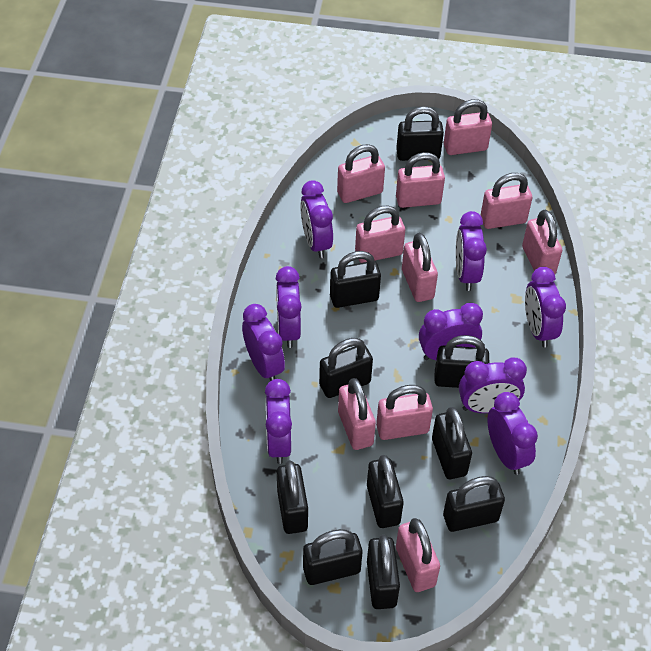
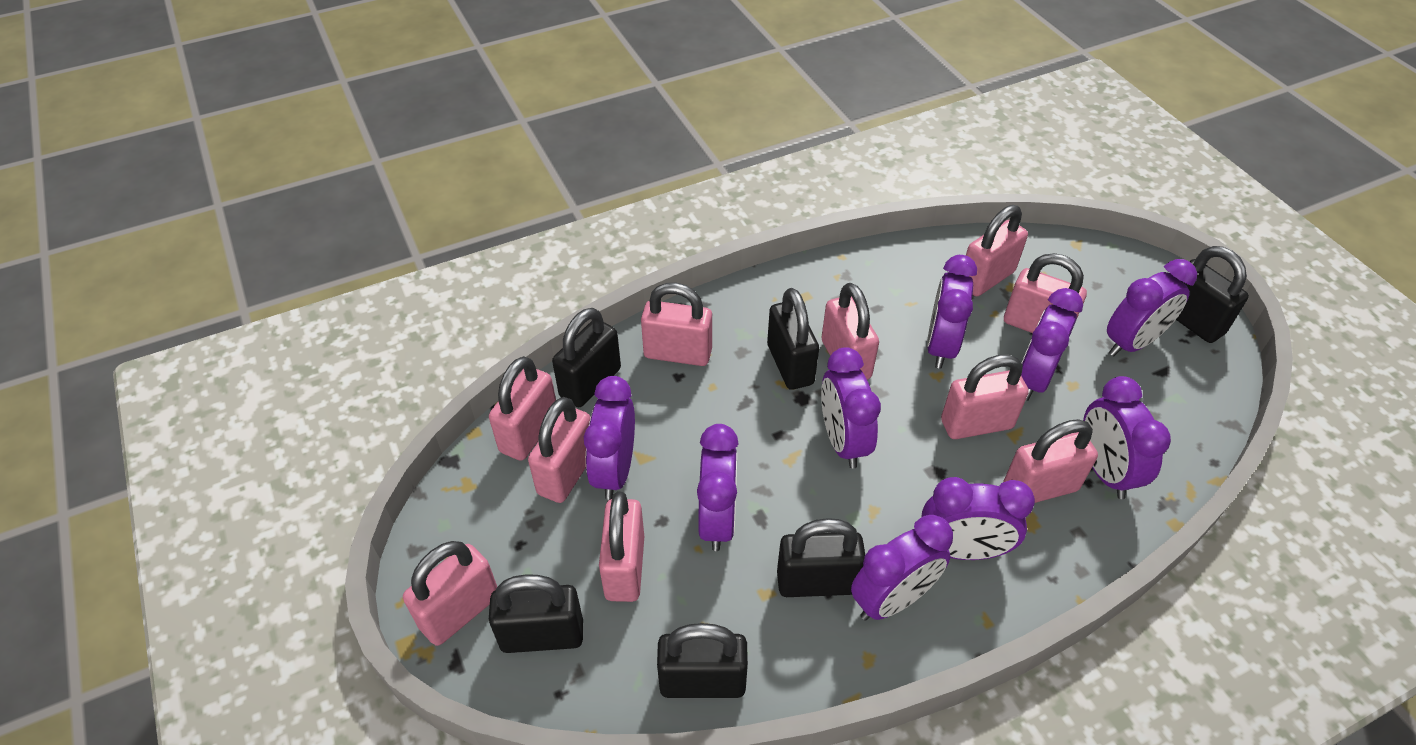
black padlock: [277,460,308,534] [303,529,362,585] [319,338,373,398] [330,251,381,308] [367,455,404,528] [367,535,400,609] [396,106,444,161] [432,407,472,479] [435,335,489,388] [443,476,505,532] = 10 -> [489,574,583,653] [552,308,621,407] [657,623,748,698] [767,288,819,390] [777,518,865,597] [1176,246,1249,343] = 6

